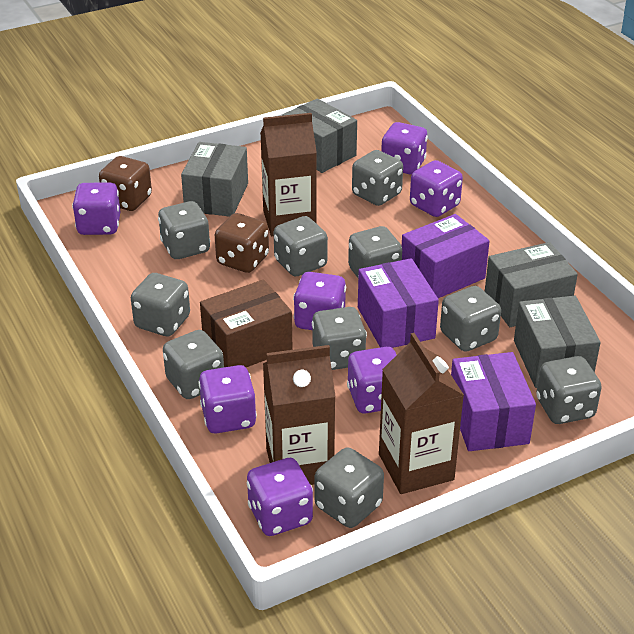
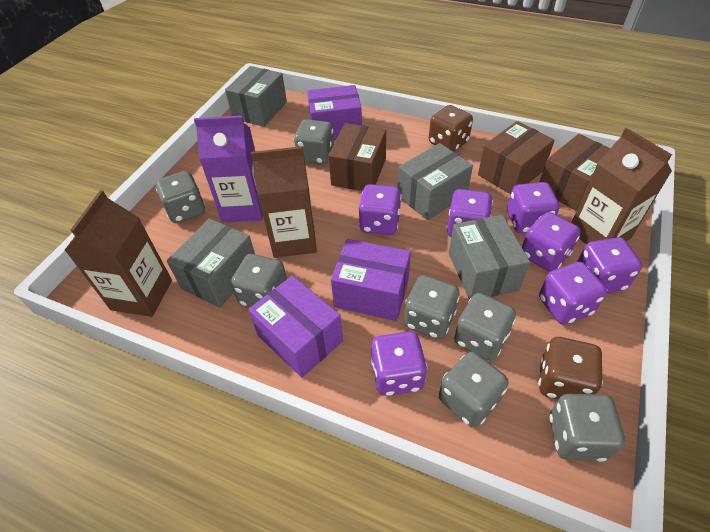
brown box: [200,280,292,367] = 1 -> [328,123,386,191] [478,121,555,194] [540,134,610,211] = 3
grey dice: [131,273,190,336] [158,201,210,259] [163,330,224,399] [274,216,328,276] [312,307,367,370] [315,447,384,528] [348,226,402,278] [352,150,403,206] [440,286,501,352] [536,356,602,424] = 10 -> [156,171,205,223] [231,254,287,307] [294,119,334,165] [404,275,460,339] [439,352,509,427] [454,293,516,360] [549,394,625,462] = 7
purple carton: none = 0 -> [194,116,263,222] = 1

